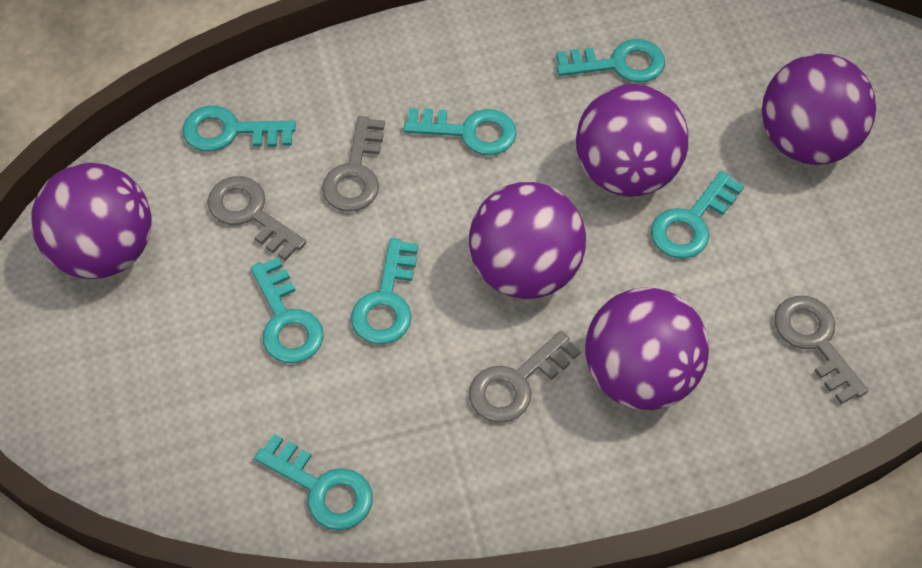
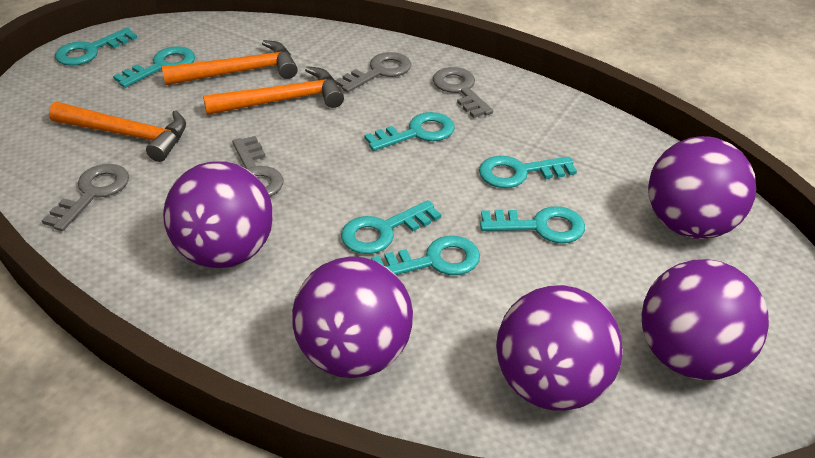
orange hammer: none = 0 -> [49,102,186,162] [162,40,298,85] [203,66,344,115] = 3

